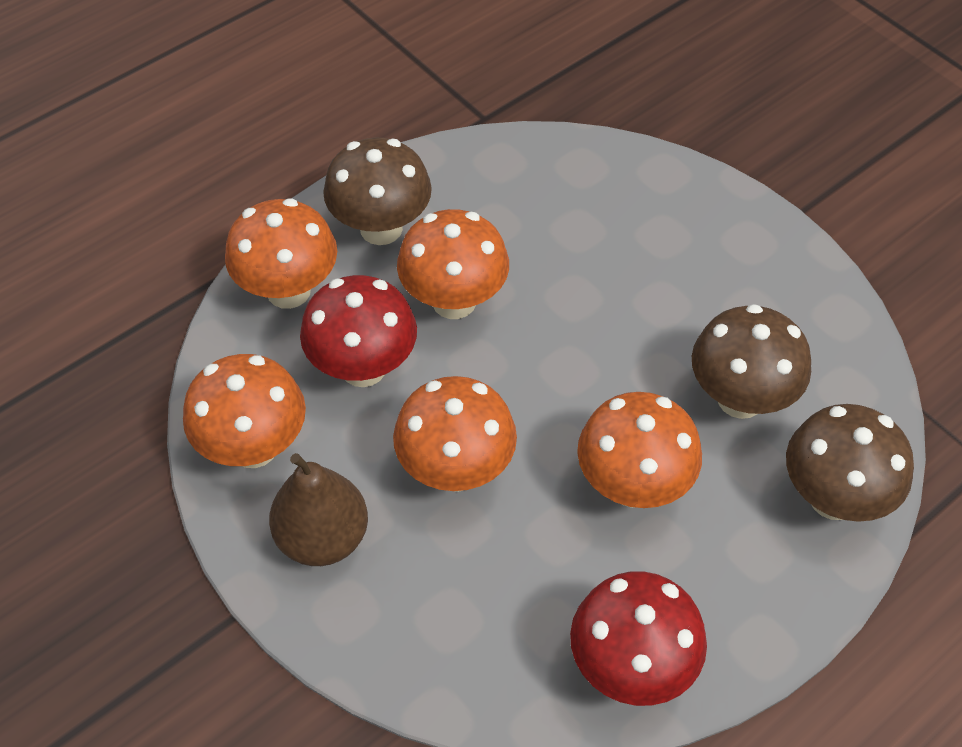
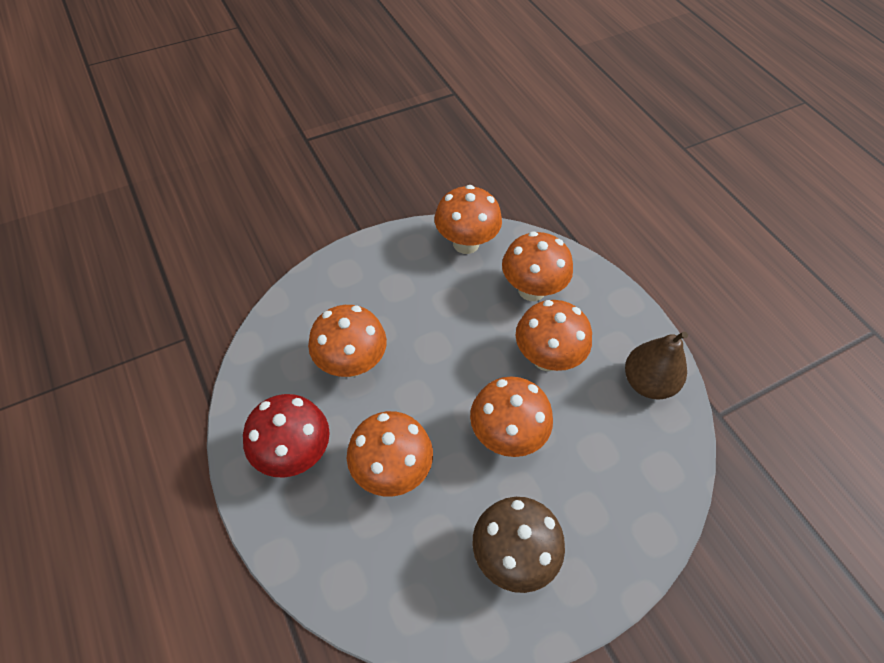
brown mushroom: [323,137,432,245] [692,304,811,419] [786,404,914,522] = 3 -> [473,497,565,593] = 1
orange mushroom: [183,354,306,468] [225,198,337,309] [393,376,517,492] [397,209,509,319] [577,392,702,508] = 5 -> [308,305,387,377] [347,411,433,496] [434,185,502,254] [470,376,553,457] [502,231,573,301] [516,300,592,371] = 6
red mushroom: [300,275,417,387] [570,571,707,706] = 2 -> [243,394,330,477] = 1

